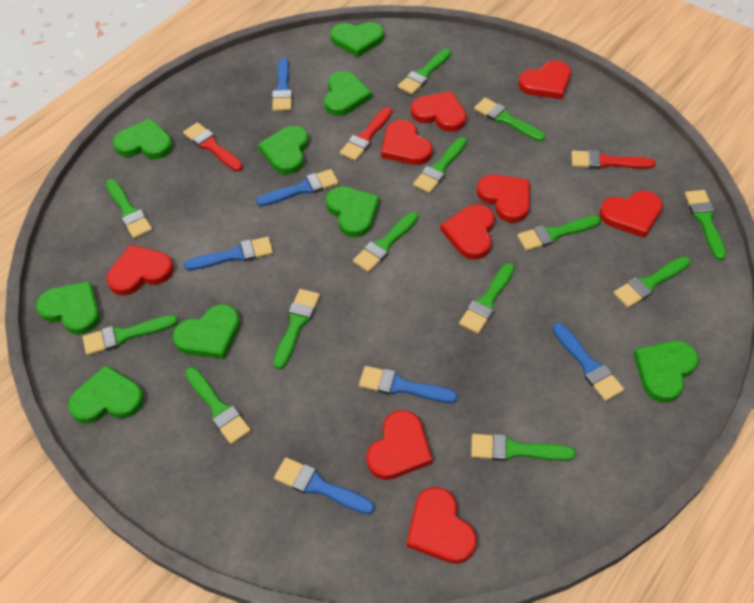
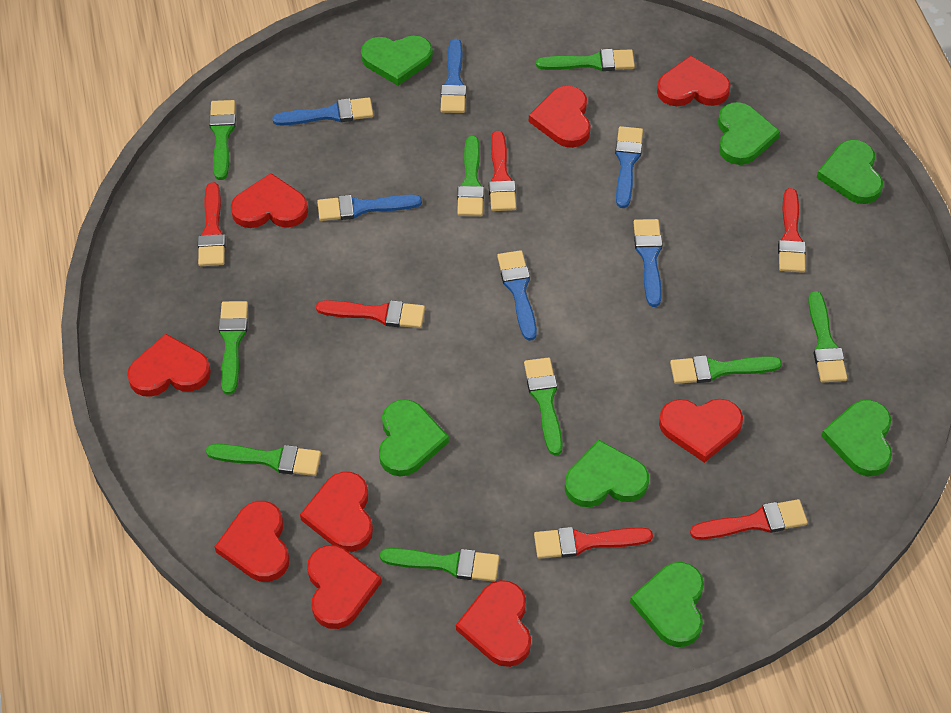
green brush: [83,315,178,355] [106,179,153,239] [185,367,251,444] [273,289,320,369] [353,212,418,272] [398,49,451,95] [413,137,467,193] [459,263,515,334] [471,434,576,461] [474,98,545,142] [517,216,601,251] [614,256,690,308] [685,190,726,260] = 13 -> [206,444,321,476] [209,100,236,180] [219,301,248,395] [380,548,500,582] [457,136,484,216] [524,357,563,455] [536,49,635,71] [670,355,782,384] [808,291,847,383] = 9
green heart: [36,281,100,334] [68,365,144,424] [113,118,173,159] [173,304,240,359] [258,126,309,174] [324,71,372,116] [325,186,380,237] [331,22,384,57] [633,341,699,402] = 9 -> [361,36,433,86] [379,399,449,476] [565,440,649,507] [630,562,704,647] [718,102,780,165] [817,140,883,204] [821,400,892,476] = 7
red brush: [183,122,243,171] [340,107,392,161] [571,150,656,169] = 3 -> [198,182,226,266] [316,300,425,328] [489,131,516,211] [534,527,653,559] [690,499,808,540] [778,188,806,273] = 6

